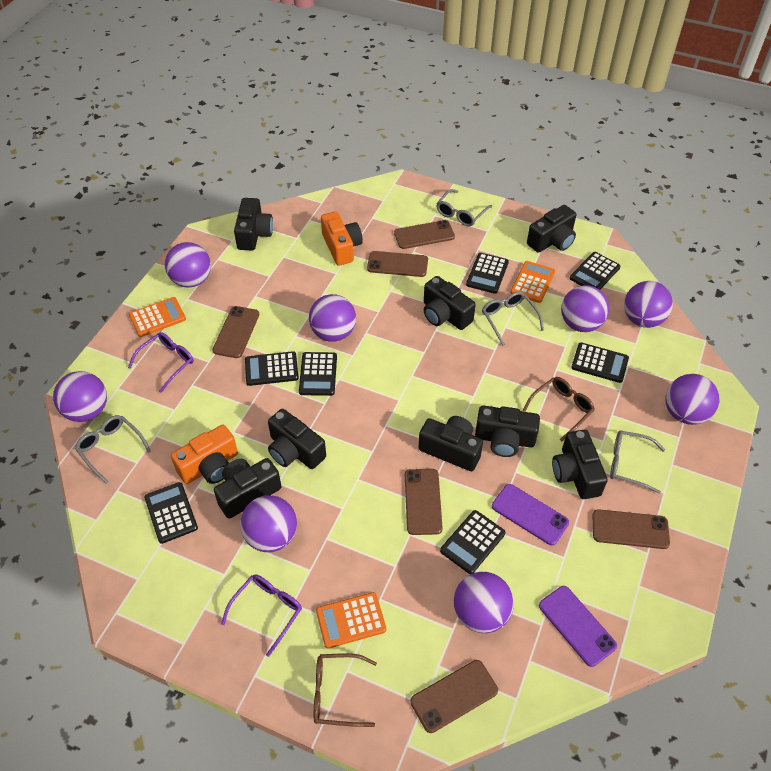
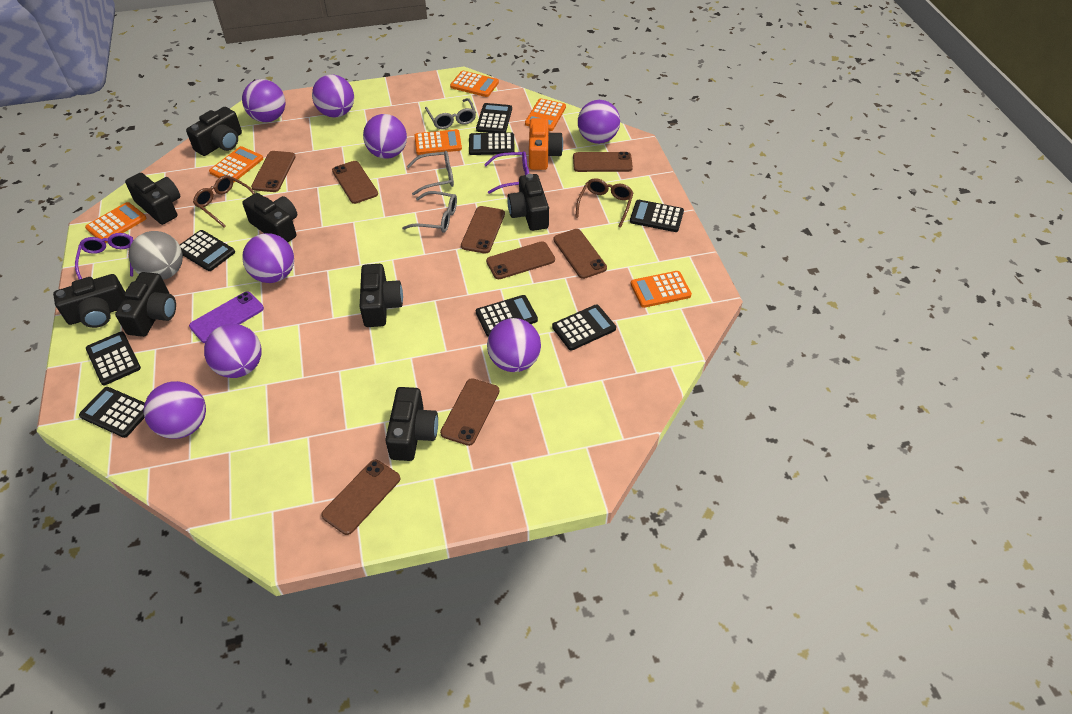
black calculator: [144,482,198,544] [245,351,299,386] [299,352,337,396] [440,510,505,574] [466,253,509,294] [570,252,621,289] [571,343,629,383] = 7 -> [79,387,145,438] [86,332,141,385] [180,230,235,271] [469,132,515,155] [476,103,512,133] [476,295,538,336] [552,305,616,350] [630,200,684,232] = 8
brown phone: [213,306,259,358] [367,251,428,277] [394,220,455,249] [405,469,443,535] [410,660,498,733] [592,509,670,549] = 6 -> [251,151,296,192] [321,460,400,535] [332,161,378,204] [440,378,499,446] [461,206,505,254] [486,241,555,279] [554,229,607,279] [573,152,633,172] = 8
grey ball: none = 0 -> [129,231,183,280] = 1
grey glasses: [75,415,151,483] [436,189,492,226] [482,291,544,346] [610,430,665,494] = 4 -> [402,191,457,233] [407,151,454,196] [425,98,476,129] = 3
orange calculator: [129,297,186,337] [316,592,386,649] [511,261,555,303] = 3 -> [85,202,147,243] [209,146,263,183] [414,129,462,155] [450,71,499,97] [525,98,566,131] [631,271,692,308] = 6
orange camera: [171,425,238,484] [321,211,363,266] = 2 -> [529,118,563,170] = 1
purple phone: [492,484,569,545] [539,586,617,667] = 2 -> [189,291,264,343] = 1

